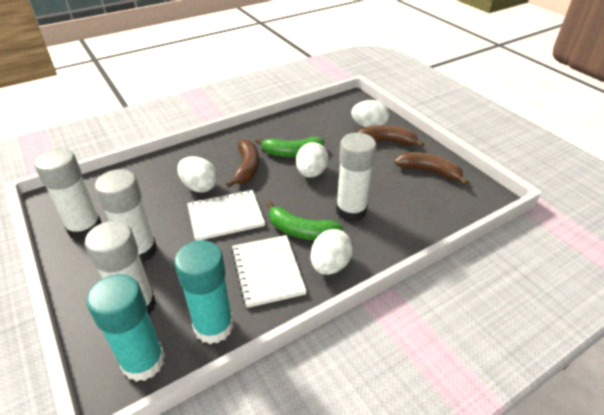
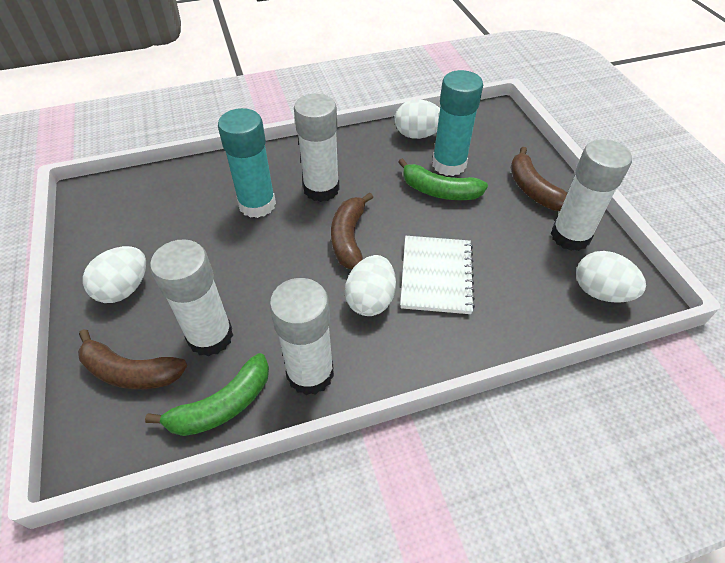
white notebook: [187,190,265,241] [231,235,307,308] = 2 -> [400,236,475,314] = 1

